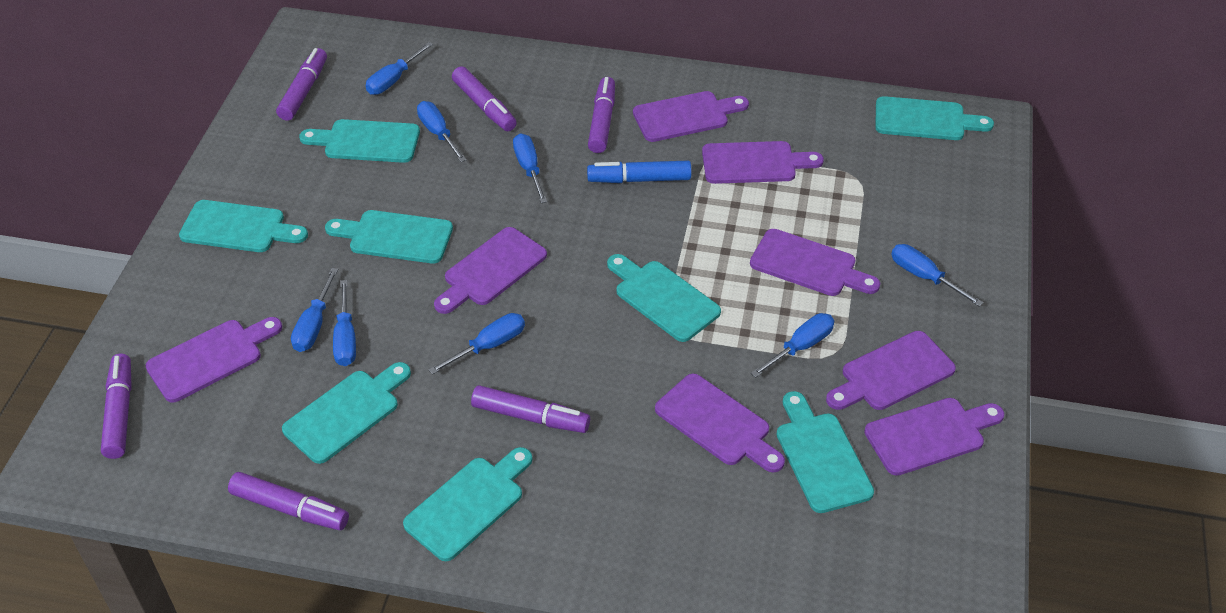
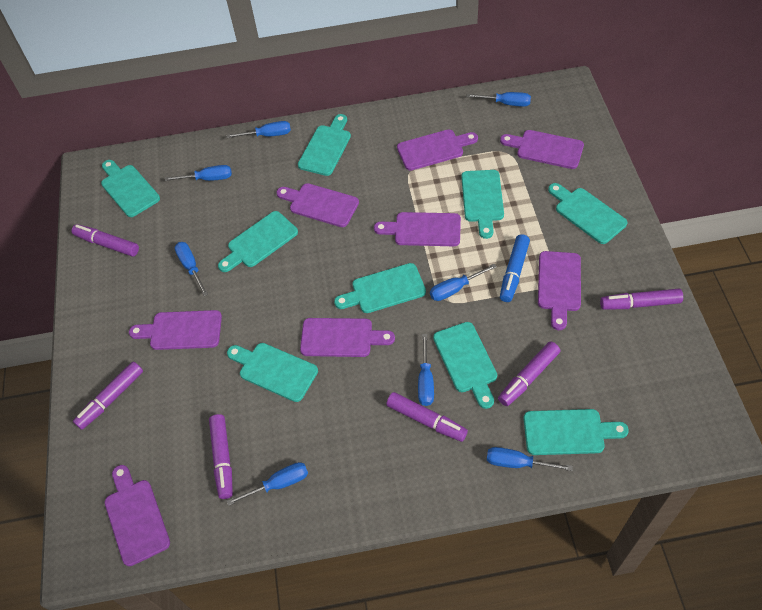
turquoise cutting board: [179,200,308,252] [282,362,411,464] [299,119,420,163] [325,210,453,264] [403,447,532,561] [607,254,721,342] [776,391,874,513] [875,96,994,140] = 8 -> [101,160,160,217] [218,211,298,272] [227,343,318,402] [298,114,351,176] [334,263,426,313] [433,322,497,409] [461,170,504,239] [523,409,629,455] [548,183,628,244] = 9

